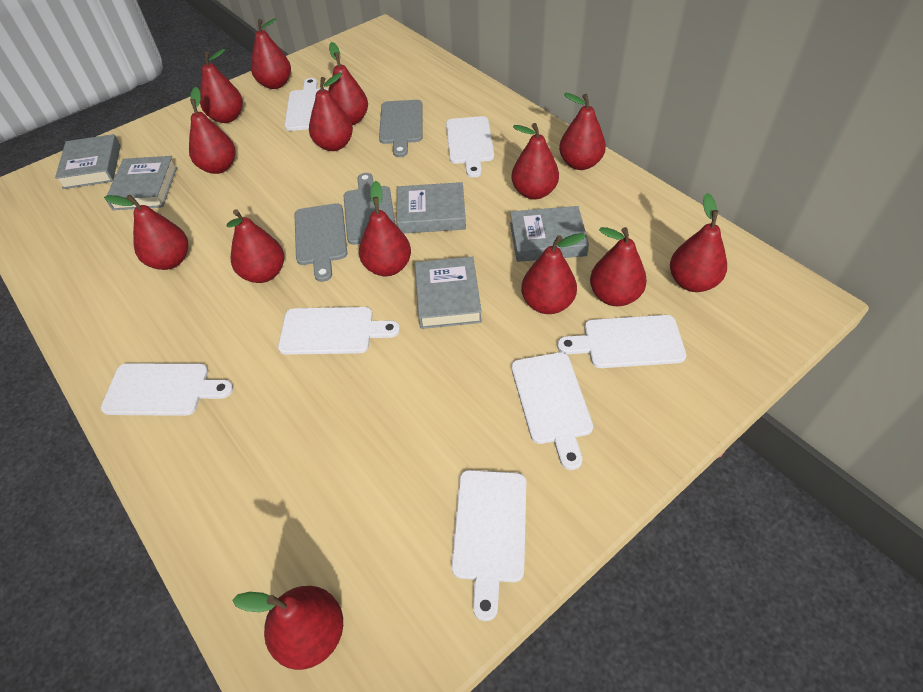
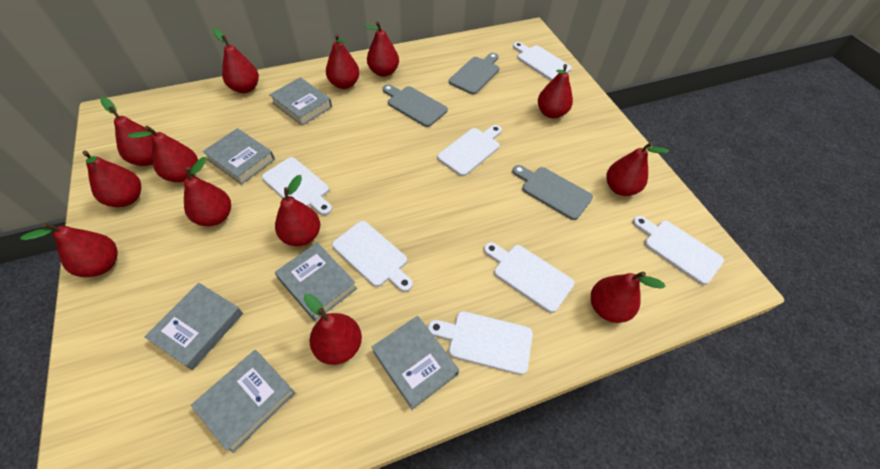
grey book: [55,134,121,189] [107,156,177,210] [397,182,466,234] [415,257,482,329] [510,206,589,262] = 5 -> [145,283,243,370] [191,350,295,453] [202,128,275,185] [269,77,332,126] [275,242,357,321] [372,316,459,410] = 6
red pear: [104,194,188,270] [189,87,236,174] [200,49,243,123] [227,209,284,283] [232,586,343,670] [251,18,291,89] [309,73,353,151] [328,42,368,125] [359,181,411,276] [511,123,559,199] [521,233,586,314] [559,93,606,170] [590,227,647,306] [670,193,727,292] = 14 -> [20,222,118,277] [82,150,141,207] [100,97,153,166] [128,126,198,182] [184,157,231,226] [212,28,259,93] [275,175,320,246] [304,294,362,365] [326,34,360,89] [365,21,399,77] [538,64,573,118] [591,272,666,323] [606,142,669,196] = 13

